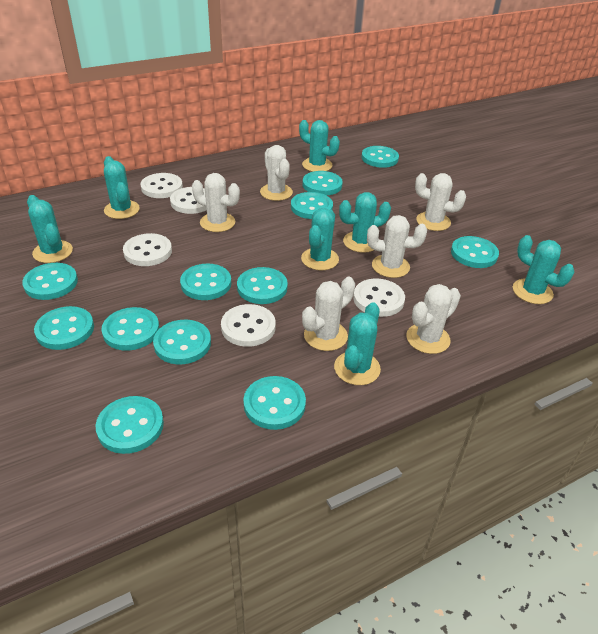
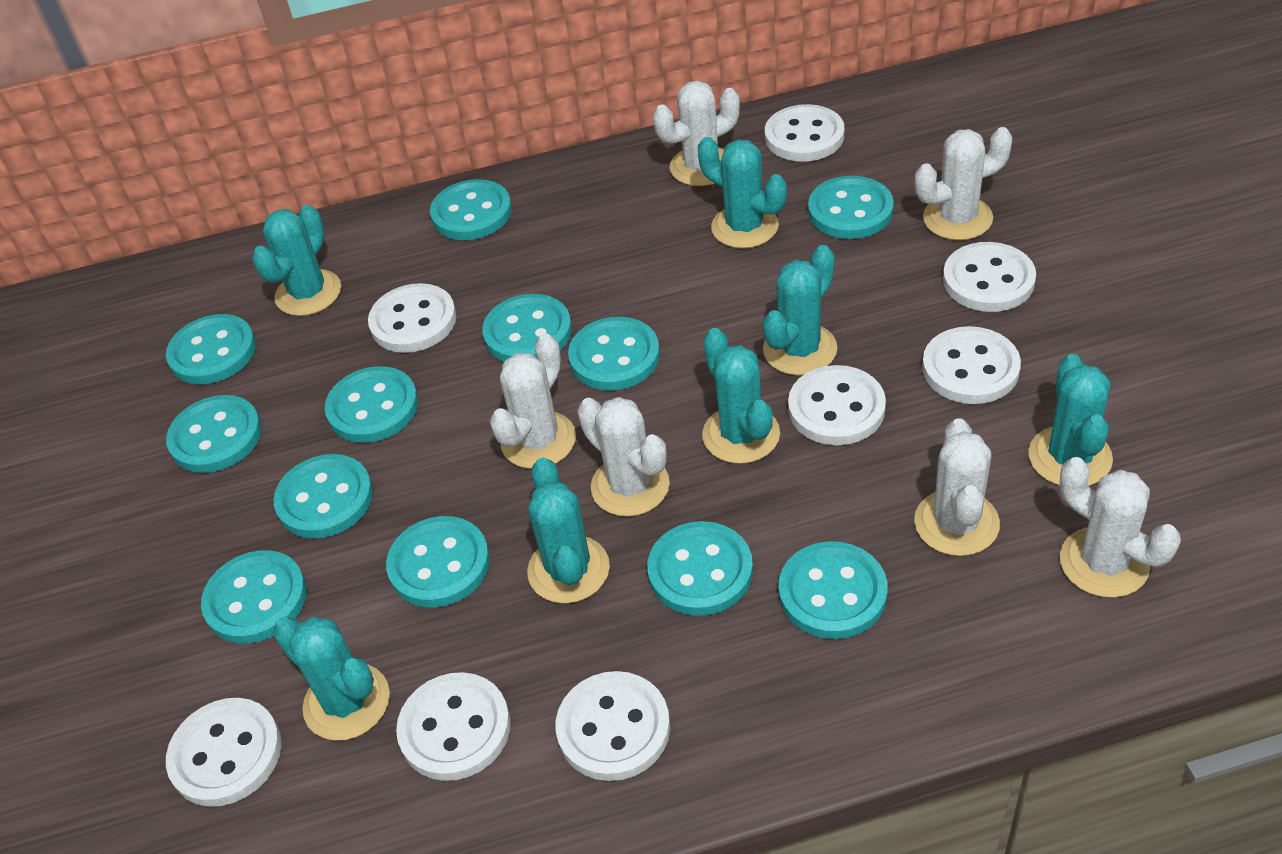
white button: [123,233,172,266] [140,173,183,198] [170,187,207,214] [221,304,276,347] [353,278,405,317] = 5 -> [166,698,282,807] [368,283,456,353] [396,672,511,781] [556,671,670,781] [765,104,844,162] [788,365,886,445] [922,326,1021,404] [943,242,1036,312] = 8

